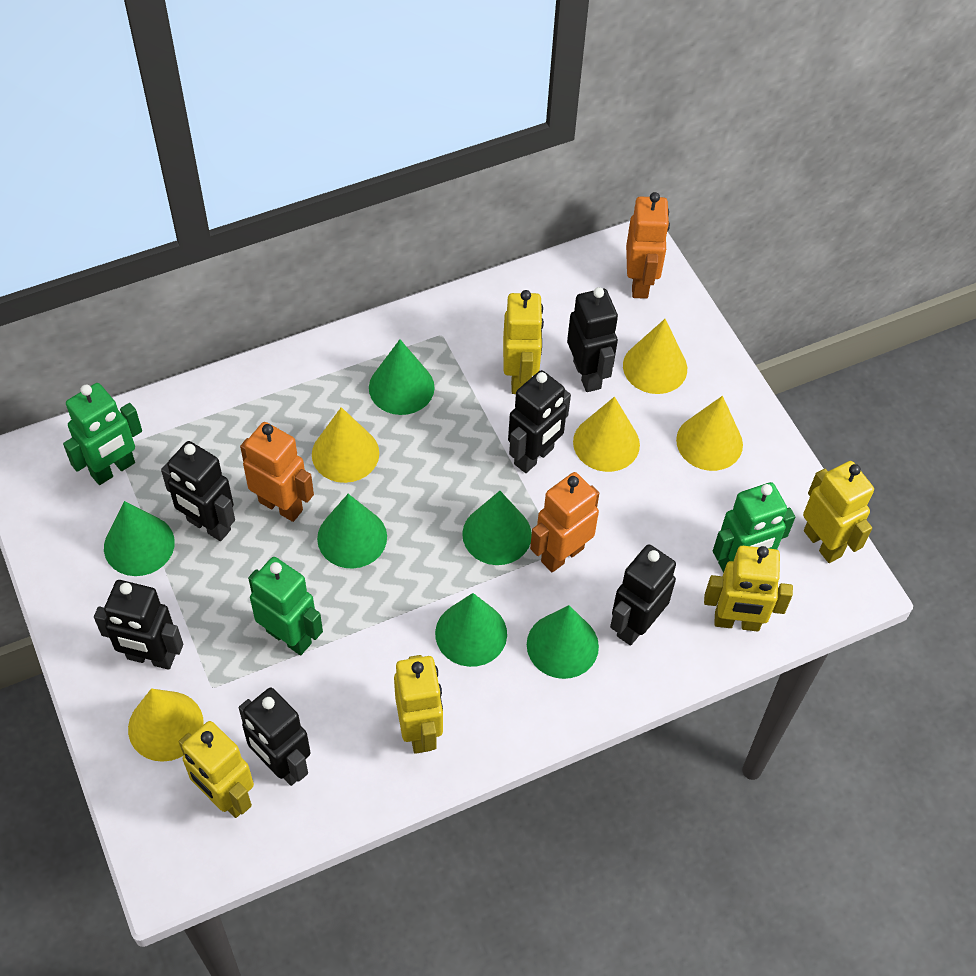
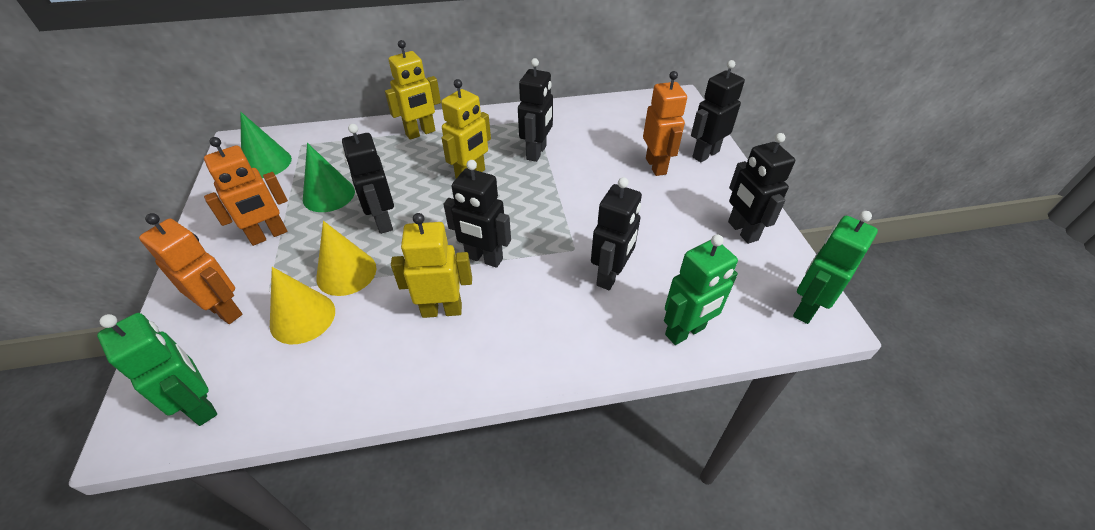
green cone: [104,501,175,576] [317,494,387,569] [369,339,435,415] [435,593,507,667] [462,491,532,565] [527,605,599,679] = 6 -> [240,112,292,178] [303,143,355,212] = 2
yellow cone: [128,688,204,762] [312,407,379,483] [573,397,640,472] [623,319,687,394] [676,396,743,471] = 5 -> [270,267,335,344] [316,221,376,296] = 2
yellow robot: [179,721,254,818] [394,655,443,754] [503,290,544,394] [704,546,793,632] [803,461,874,563] = 5 -> [385,40,441,140] [391,213,472,318] [441,79,491,178] = 3

